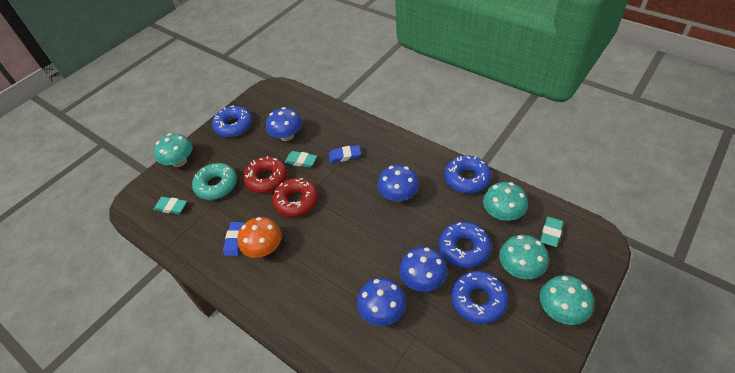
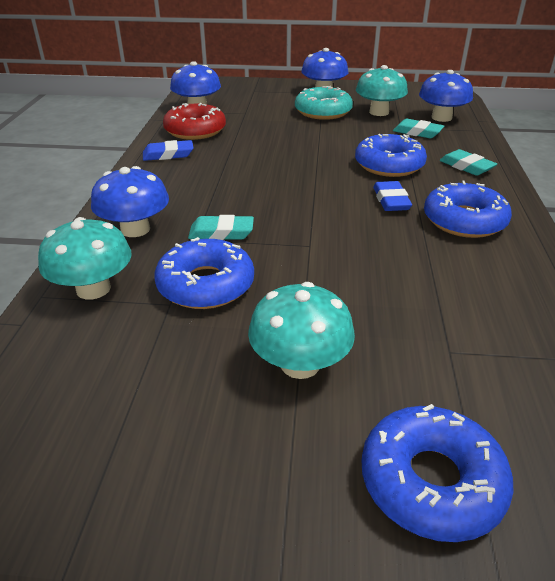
orange mushroom: [238,217,282,258] = 1 -> none = 0
red donut: [243,156,287,193] [272,178,318,217] = 2 -> [163,103,226,140] = 1
turquoise mushroom: [154,133,192,167] [483,182,528,221] [499,235,548,279] [540,275,594,325] = 4 -> [38,217,132,299] [248,282,355,379] [356,65,408,116] = 3

